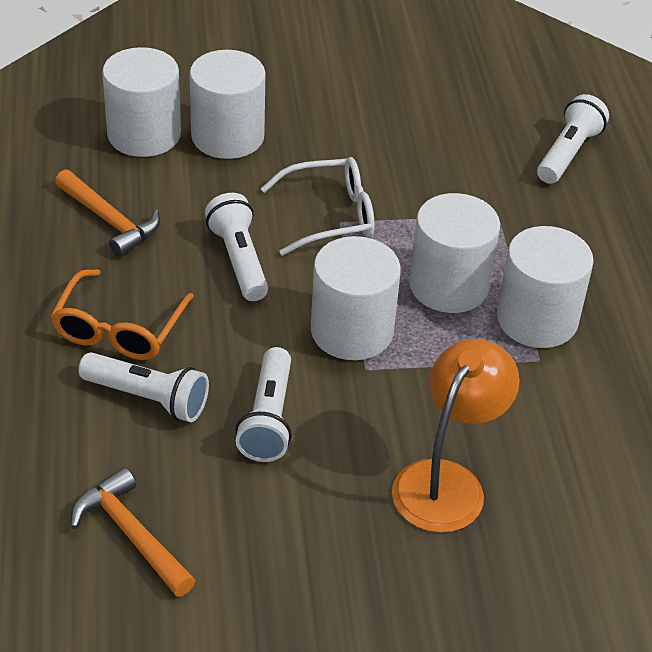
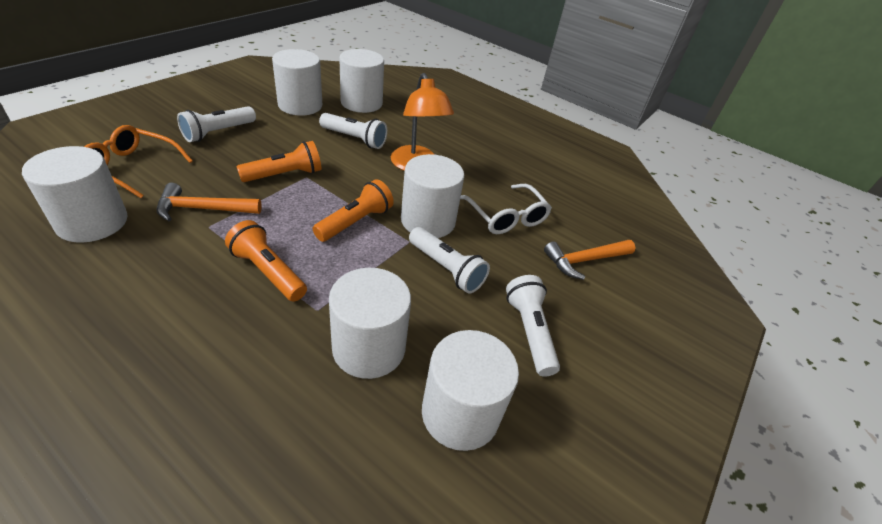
orange flashlight: none = 0 -> [225,220,307,302] [236,141,321,182] [313,179,394,242] = 3
white cylinder: [102,47,181,157] [189,50,266,159] [311,236,401,360] [409,193,500,313] [497,226,594,348] = 5 -> [22,146,128,243] [272,49,322,116] [329,268,411,379] [339,49,384,113] [401,154,464,238] [422,330,519,451] = 6

